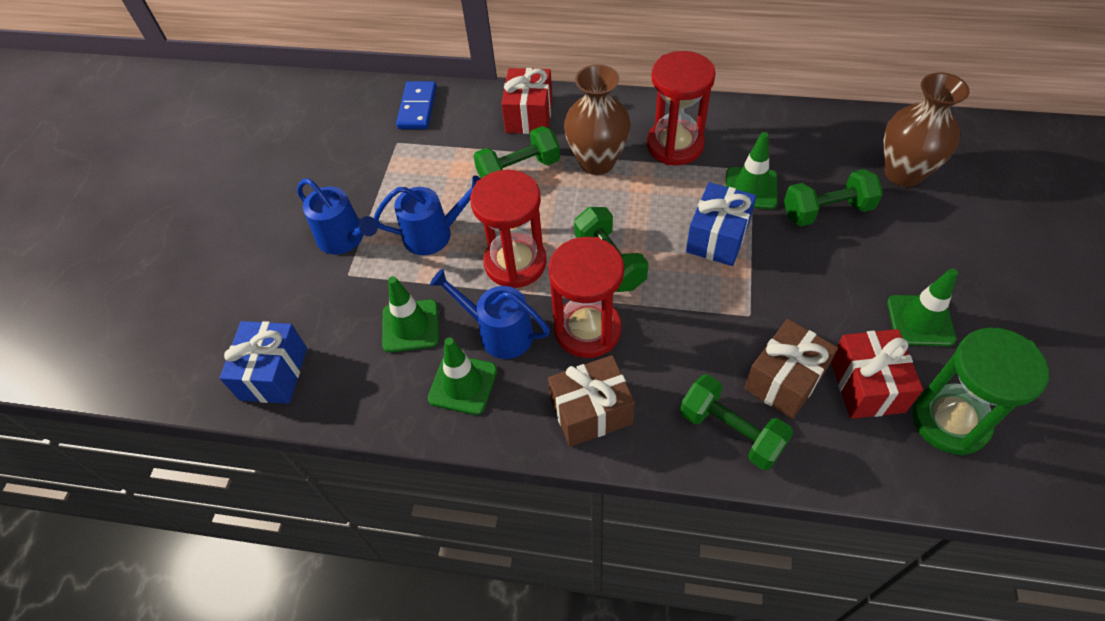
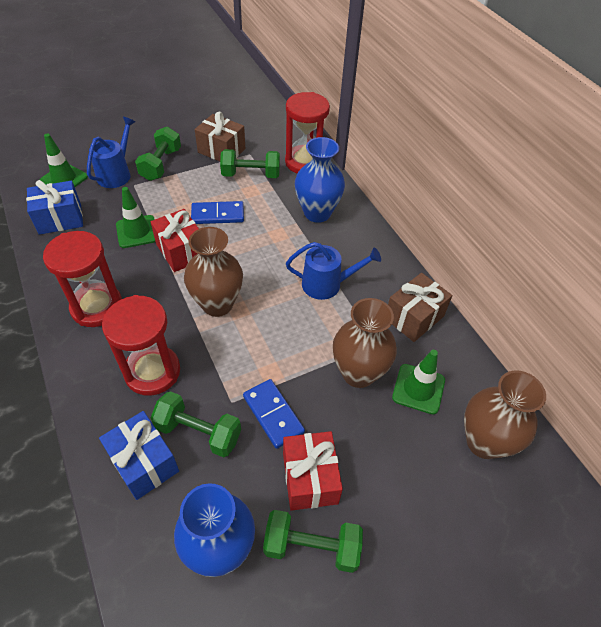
blue domino: [396,81,437,129] = 1 -> [191,201,244,224] [243,379,305,449] = 2
blue vase: none = 0 -> [174,483,255,577] [295,137,345,223] = 2
blue watering can: [297,179,378,254] [374,176,481,255] [430,269,550,359] = 3 -> [87,117,135,188] [286,242,381,300] = 2
brown vase: [564,64,631,175] [883,72,970,187] = 2 -> [184,227,243,317] [333,298,397,388] [464,370,546,459] = 3
green hourglass: [912,327,1049,456] = 1 -> none = 0
green traffic cone: [382,276,439,353] [428,337,497,415] [726,132,778,209] [887,268,958,346] = 4 -> [40,133,88,187] [116,187,155,248] [392,350,445,415] = 3

